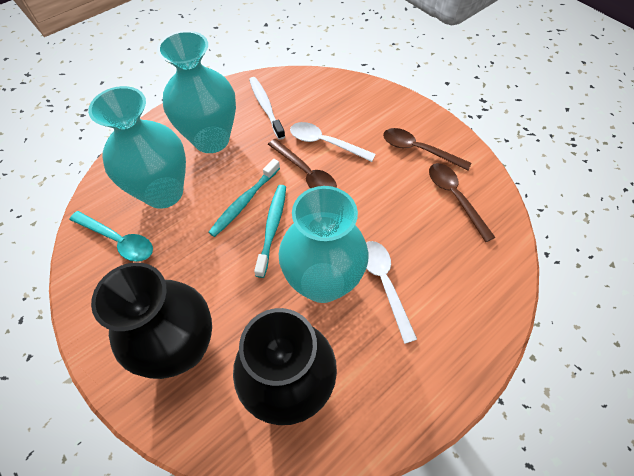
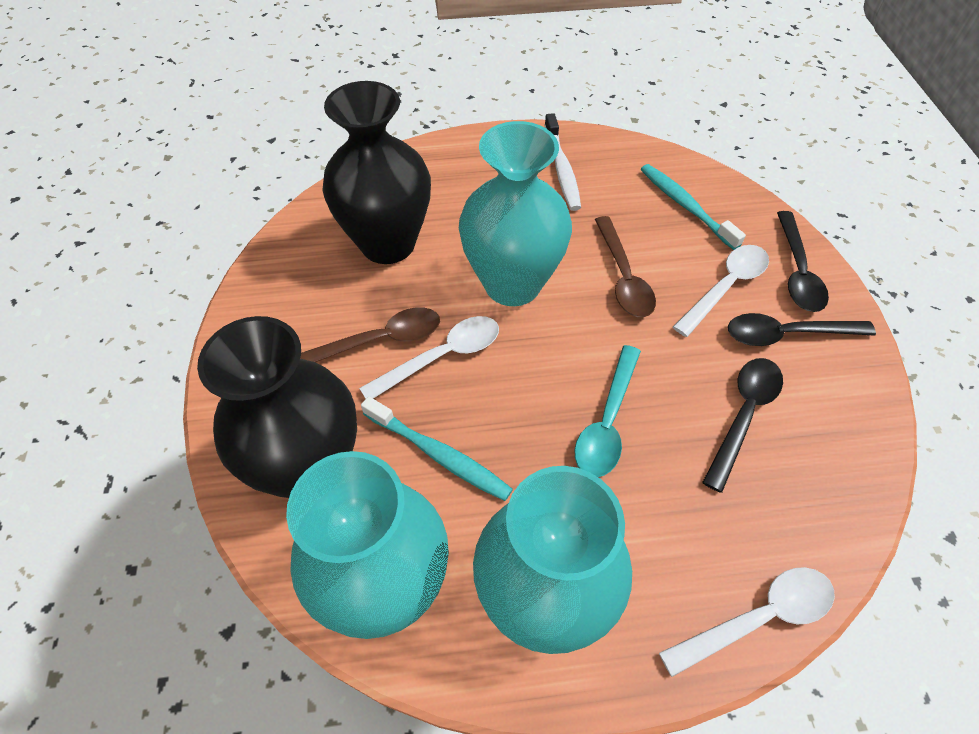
black spoon: none = 0 -> [702,358,783,493] [728,313,876,346] [777,211,829,312] = 3
brown spoon: [268,139,337,188] [383,128,471,171] [429,163,495,242] = 3 -> [300,307,440,363] [595,216,656,317] = 2
white spoon: [290,122,376,162] [366,241,417,344] = 2 -> [359,316,499,399] [659,567,835,677] [673,245,769,337] = 3

